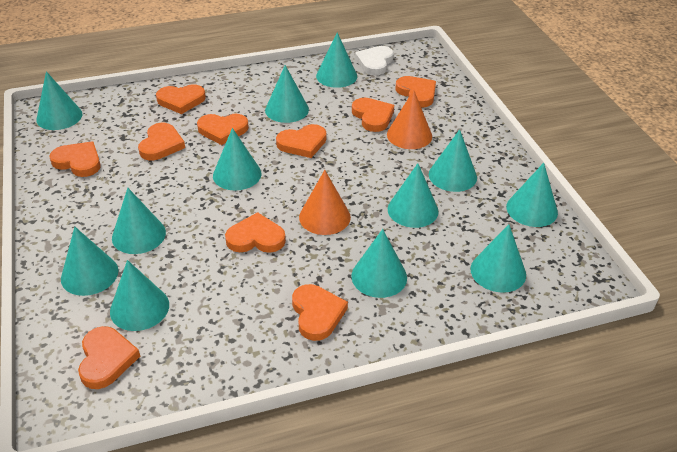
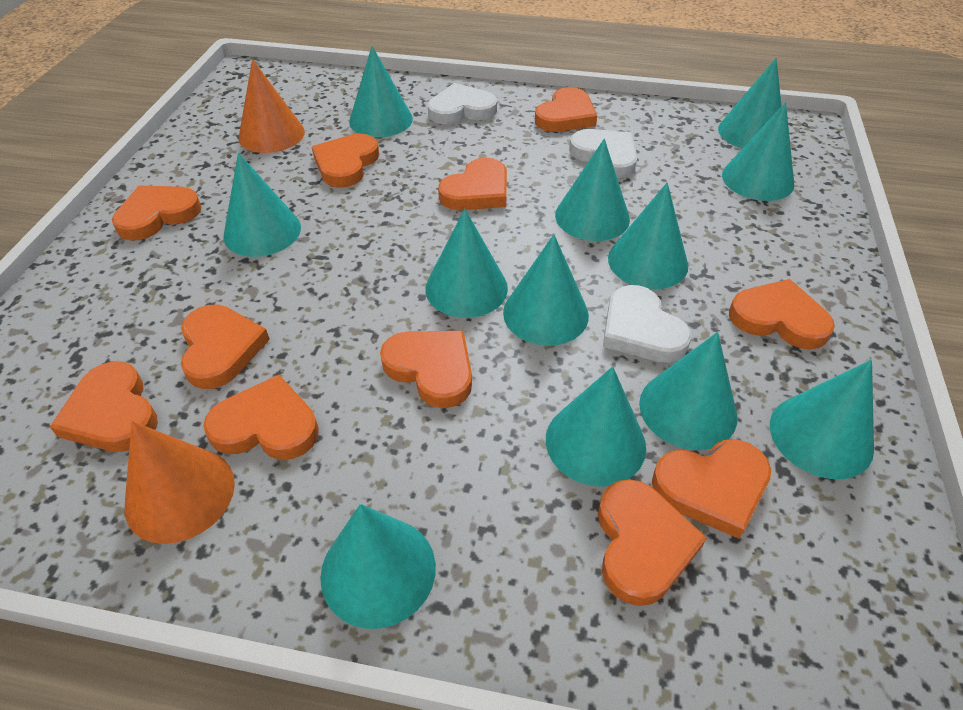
orange heart: [49,141,101,177] [78,326,140,389] [138,123,185,160] [156,84,206,114] [197,114,249,145] [225,212,286,253] [276,124,326,158] [292,284,348,341] [352,98,394,132] [396,76,436,107] = 10 -> [50,362,158,452] [112,186,201,240] [181,305,270,389] [203,375,319,460] [312,134,379,188] [380,331,472,408] [438,157,507,210] [535,87,597,132] [598,479,707,606] [652,439,771,539] [729,279,835,350] = 11
white heart: [355,46,394,75] = 1 -> [428,83,497,124] [569,129,637,178] [603,285,692,363] = 3

